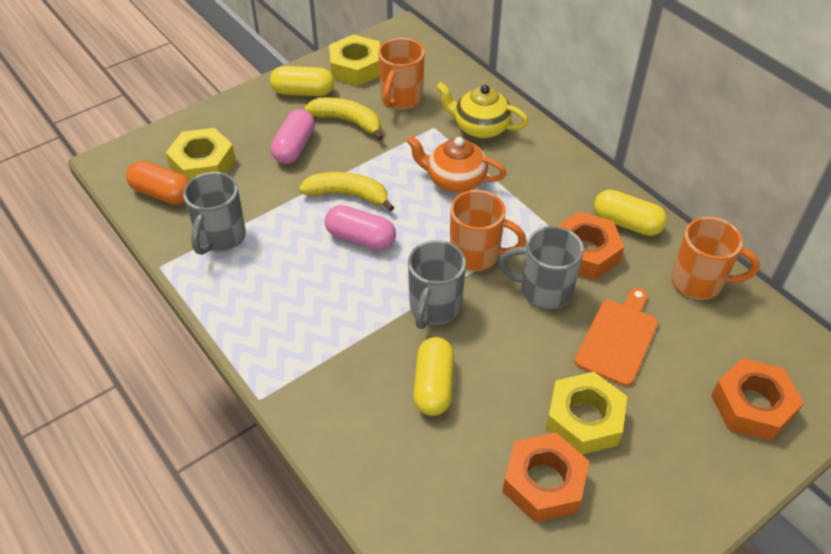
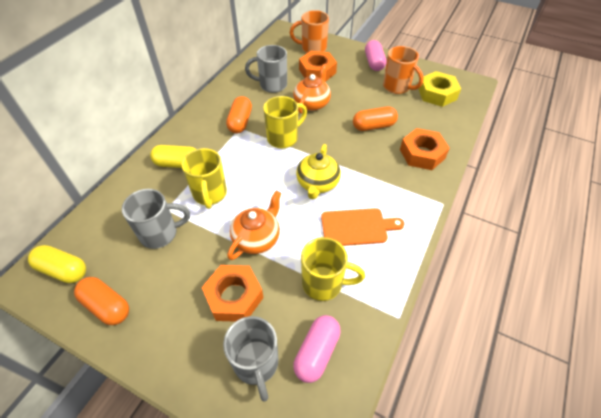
orange capsule: [126,161,189,205] = 1 -> [74,277,129,325] [226,96,252,133] [353,106,398,131] = 3
orange mug: [378,38,425,109] [450,190,526,271] [671,217,760,300] = 3 -> [290,10,329,53] [383,46,424,94] = 2
orange teapot: [406,136,506,193] = 1 -> [227,191,281,260] [293,64,331,114] = 2
yellow banana: [299,172,394,212] [304,97,383,140] = 2 -> none = 0
yellow capsule: [270,66,334,96] [413,337,454,416] [594,189,667,236] = 3 -> [28,245,86,283] [150,145,196,168] = 2
yellow mug: none = 0 -> [182,148,227,209] [263,96,307,148] [301,237,365,301] = 3
yellow nut: [166,128,236,181] [329,35,380,86] [546,372,627,455] = 3 -> [418,71,461,107] = 1

